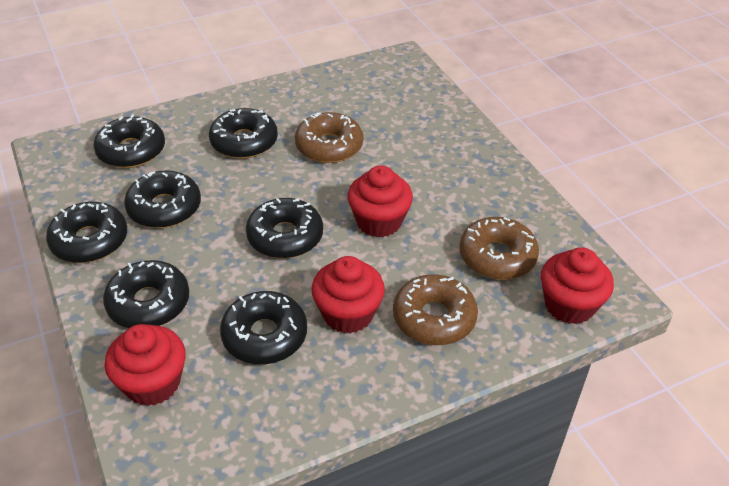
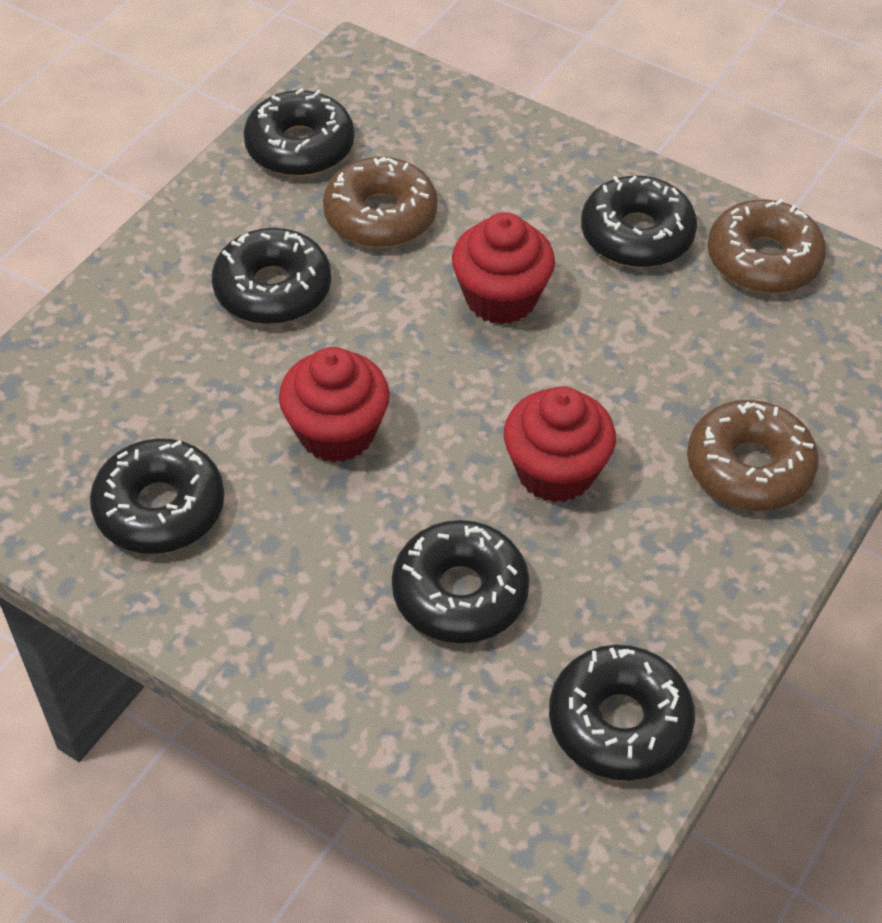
black donut: [46,202,127,263] [93,114,165,168] [103,260,189,328] [124,170,201,228] [209,108,278,159] [220,291,307,364] [246,198,323,259] = 7 -> [90,438,224,554] [212,228,331,324] [243,88,354,177] [392,520,530,643] [549,645,695,781] [581,175,697,268] = 6
red cupcake: [105,324,186,406] [311,256,385,334] [347,165,413,238] [541,248,614,324] = 4 -> [279,347,390,462] [452,212,555,324] [504,386,616,503] = 3

